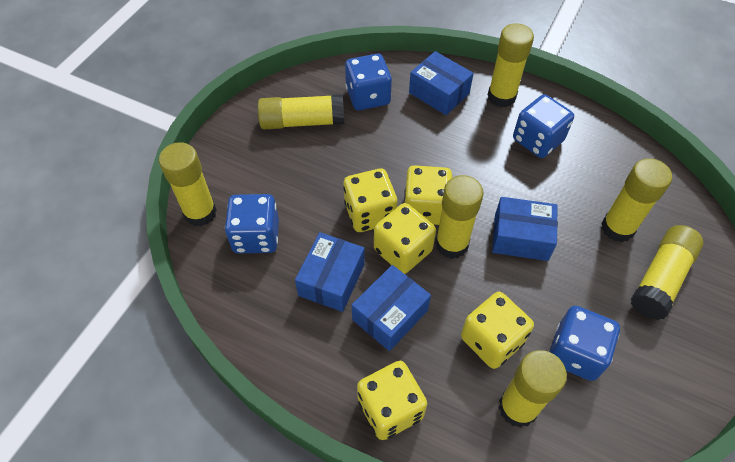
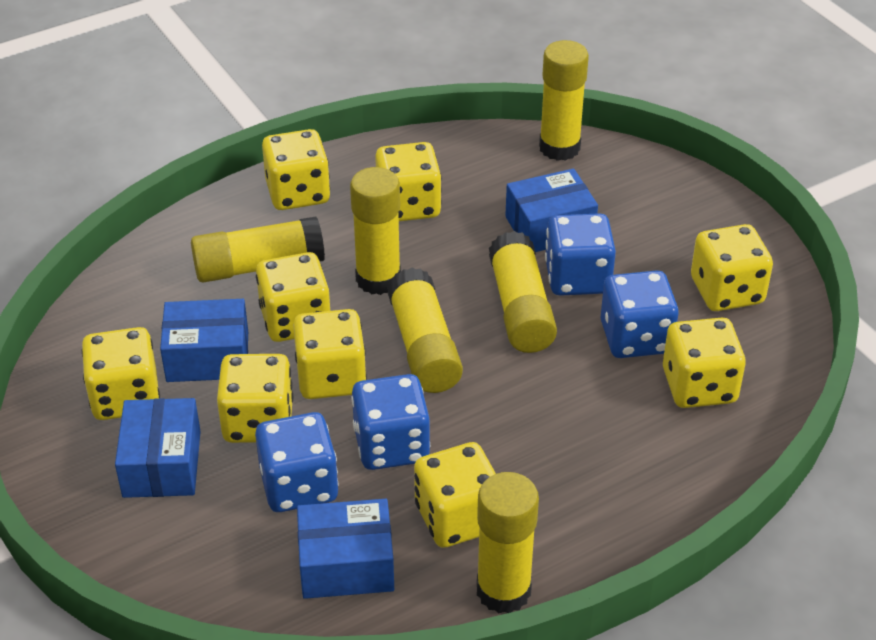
yellow dice: [343,168,397,232] [357,361,427,440] [374,203,436,274] [404,165,453,225] [461,292,534,369] = 5 -> [82,327,160,420] [217,354,293,443] [256,252,330,342] [262,129,330,210] [293,309,367,399] [375,142,442,221] [414,442,496,548] [663,318,746,408] [691,224,773,311] = 9
yellow glue stick: [159,142,217,226] [258,94,344,129] [435,175,483,259] [488,23,534,107] [499,350,567,428] [601,158,672,242] [631,225,704,320] = 7 -> [191,217,325,283] [350,167,401,295] [387,268,463,393] [477,472,539,613] [489,231,557,353] [539,40,589,161] = 6

